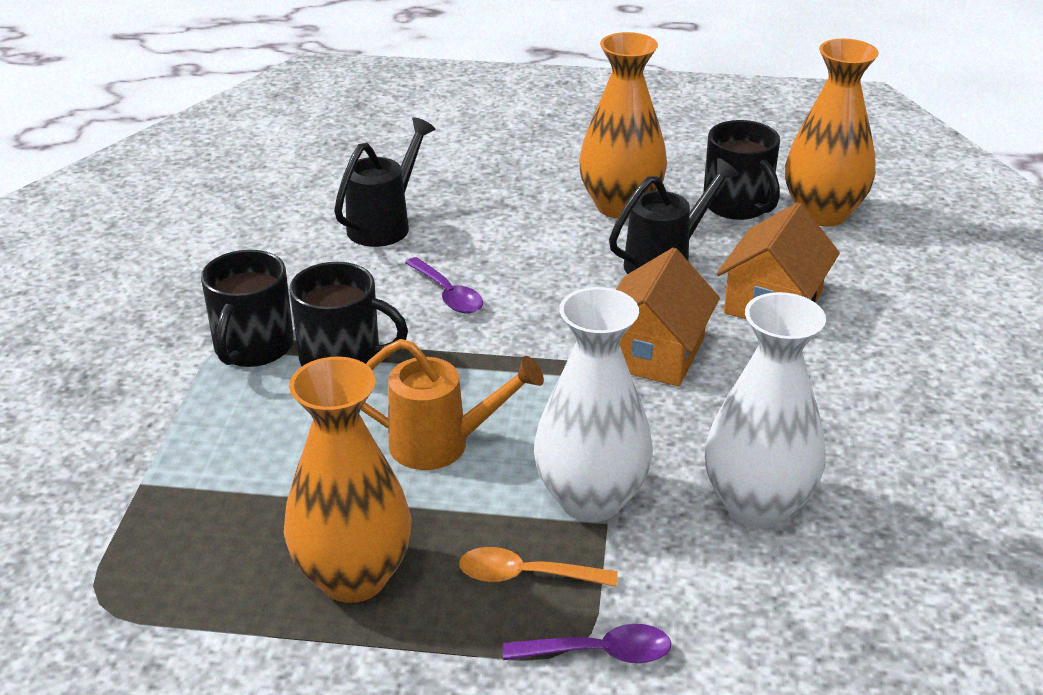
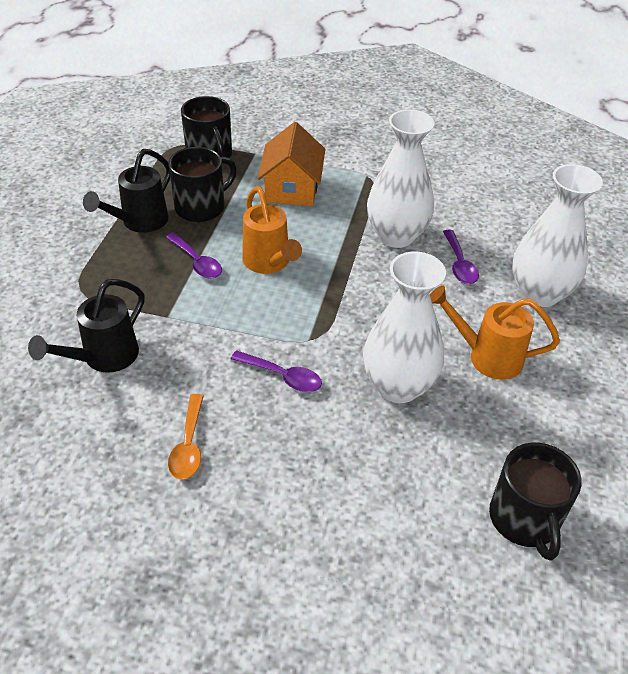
orange house: [616,248,720,386] [717,202,840,319] = 2 -> [257,122,325,206] = 1
orange vase: [284,357,412,603] [579,32,667,219] [785,39,879,226] = 3 -> none = 0
orange watering can: [361,339,544,470] = 1 -> [242,186,302,274] [430,285,560,380] = 2
purple spoon: [405,257,483,313] [503,624,671,663] = 2 -> [165,232,222,278] [231,351,322,392] [443,230,479,284] = 3
white vase: [534,287,653,522] [705,292,826,528] = 2 -> [363,252,446,403] [367,109,434,248] [512,164,603,307] = 3

